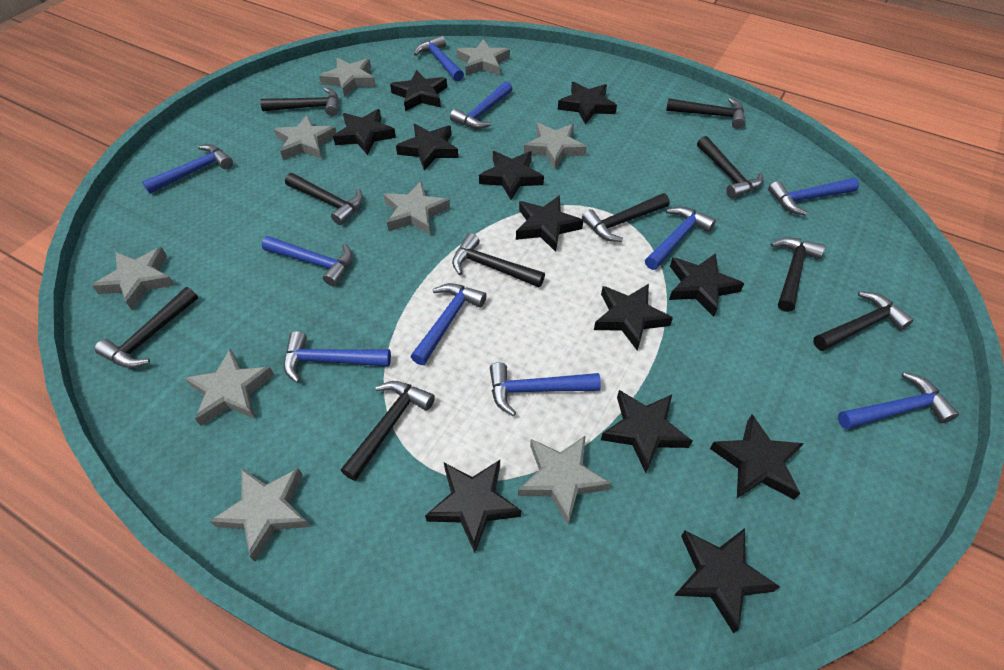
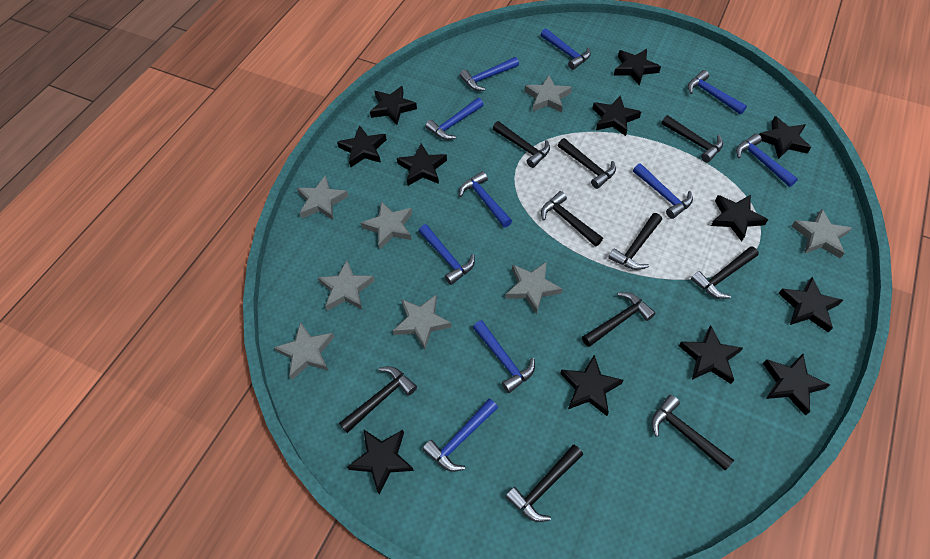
grey star: [92,247,175,310] [185,348,274,426] [210,468,310,562] [274,115,337,160] [319,58,376,97] [383,181,450,235] [456,39,510,76] [518,435,611,525] [524,123,587,169] = 9 -> [274,322,334,380] [297,175,349,220] [318,260,375,311] [361,201,412,249] [393,295,452,350] [505,261,563,314] [525,75,572,113] [791,209,852,258] = 8

